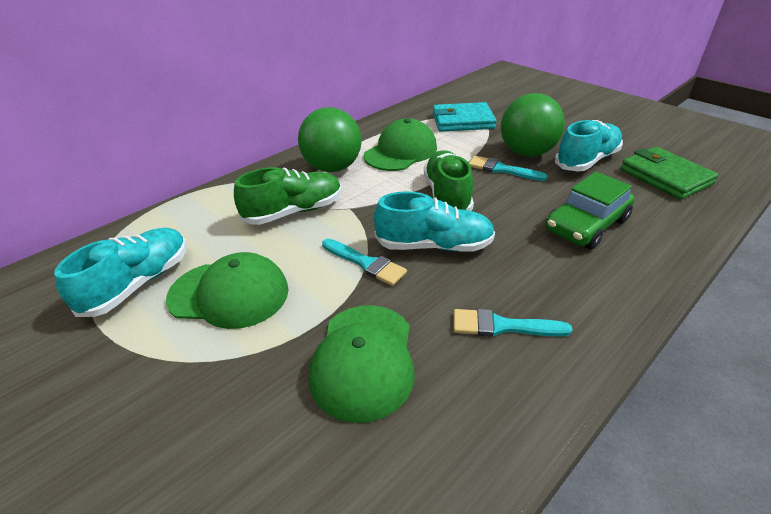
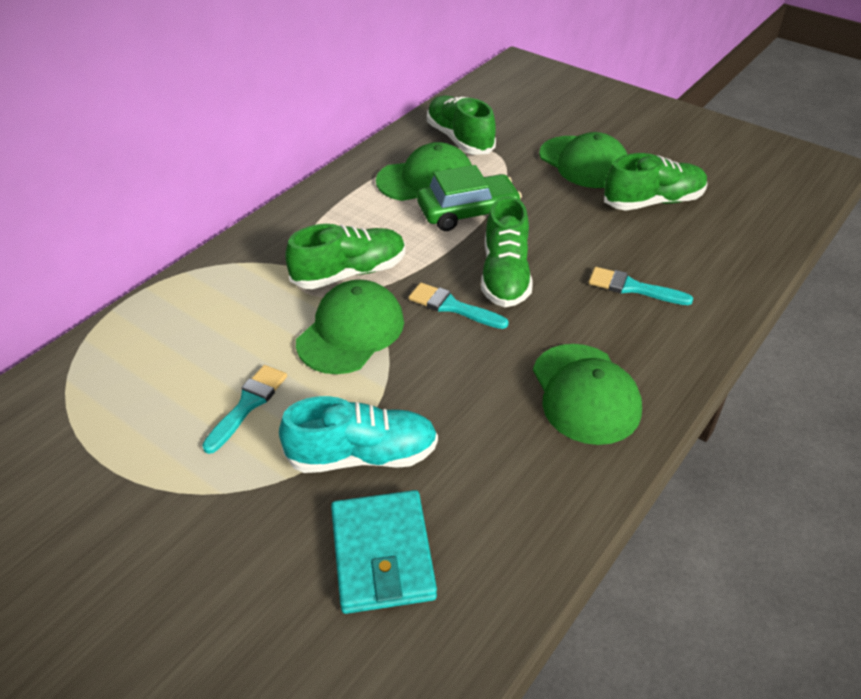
green ball: [298,107,362,172] [501,93,565,157] = 2 -> none = 0
green cap: [166,252,289,329] [309,305,415,423] [364,118,437,171] = 3 -> [296,280,404,374] [376,142,472,201] [533,344,642,445] [539,132,627,188] = 4
green shoe: [234,167,342,225] [424,150,474,211] = 2 -> [285,224,405,289] [427,96,496,155] [481,196,532,307] [604,153,708,211] = 4
green wallet: [620,147,718,200] = 1 -> none = 0
turquoise shoe: [54,228,187,317] [374,191,495,252] [555,120,623,172] = 3 -> [279,396,438,473] = 1

